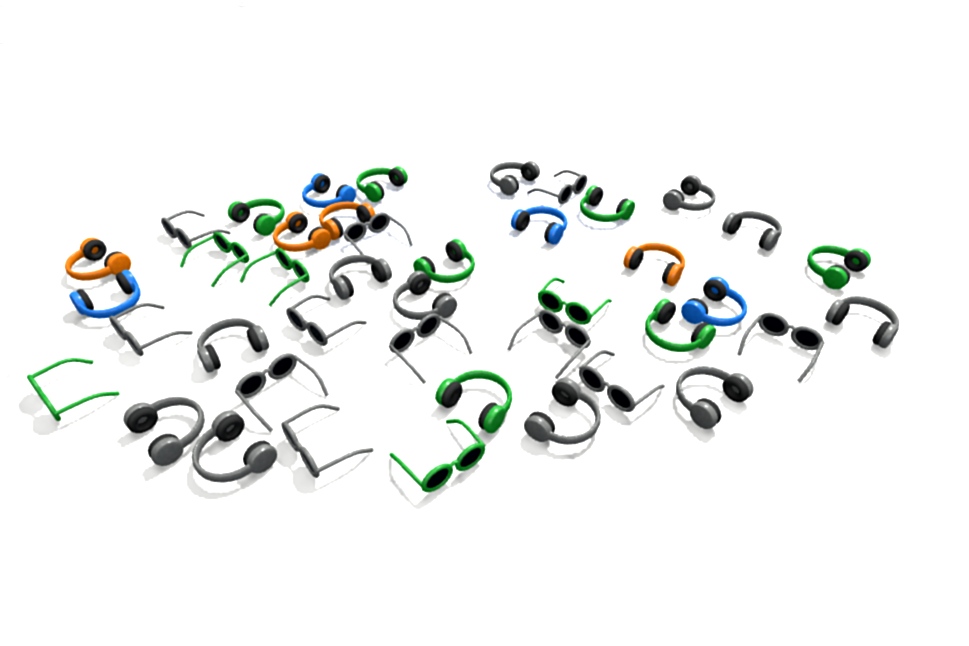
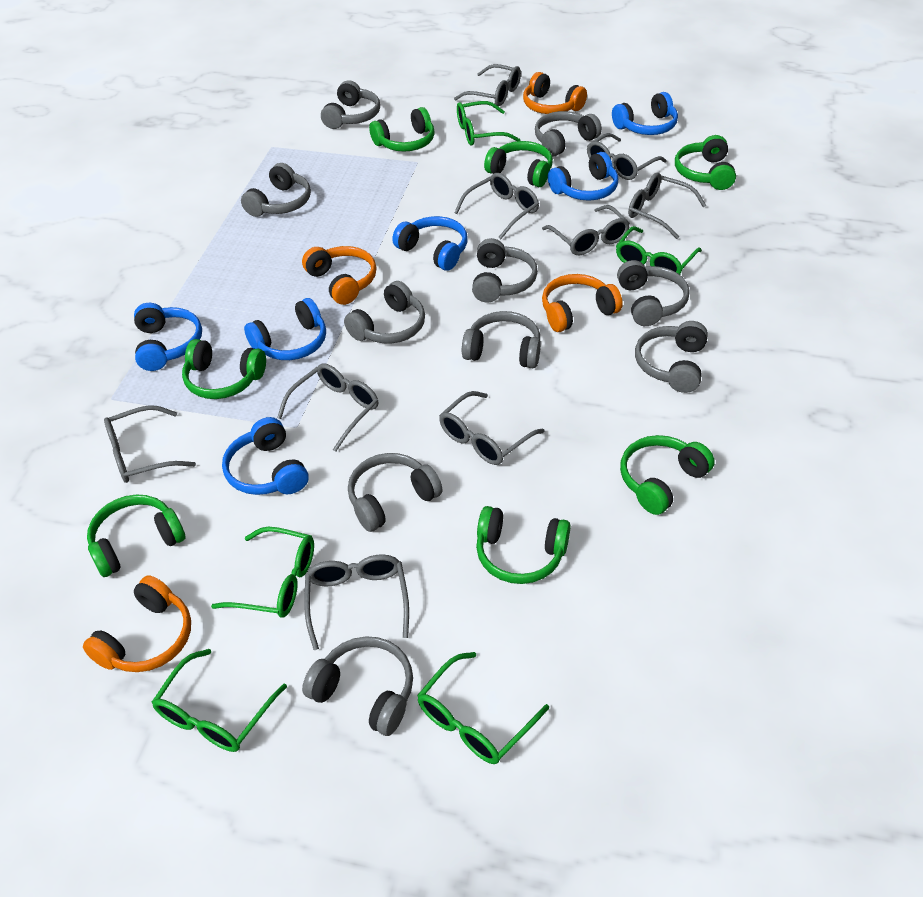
blue headphones: [69,270,141,319] [302,173,356,208] [511,206,567,245] [681,276,747,327] = 4 -> [134,303,202,371] [222,417,309,495] [244,298,326,360] [392,216,467,271] [548,152,618,201] [612,92,678,135] = 6
grey glasses: [109,303,193,356] [161,210,231,249] [235,353,329,432] [281,404,374,478] [286,294,367,346] [343,212,413,264] [389,313,473,384] [508,309,591,379] [527,170,587,204] [579,350,665,412] [737,312,824,383] = 11 -> [104,405,196,483] [277,363,378,452] [304,554,409,650] [439,391,545,465] [454,64,521,106] [454,173,539,239] [542,205,630,255] [587,133,667,180] [628,172,706,239] = 9
grey headphones: [124,397,205,466] [192,410,277,483] [197,318,269,372] [329,255,392,300] [393,271,457,320] [490,161,540,196] [524,377,601,445] [663,175,716,211] [676,366,754,429] [722,211,782,251] [825,296,899,348] = 11 -> [241,163,311,217] [302,636,413,736] [321,80,380,129] [344,281,425,344] [348,453,443,532] [462,311,541,368] [472,238,538,303] [535,111,602,157] [617,260,690,326] [635,321,708,393] = 10

